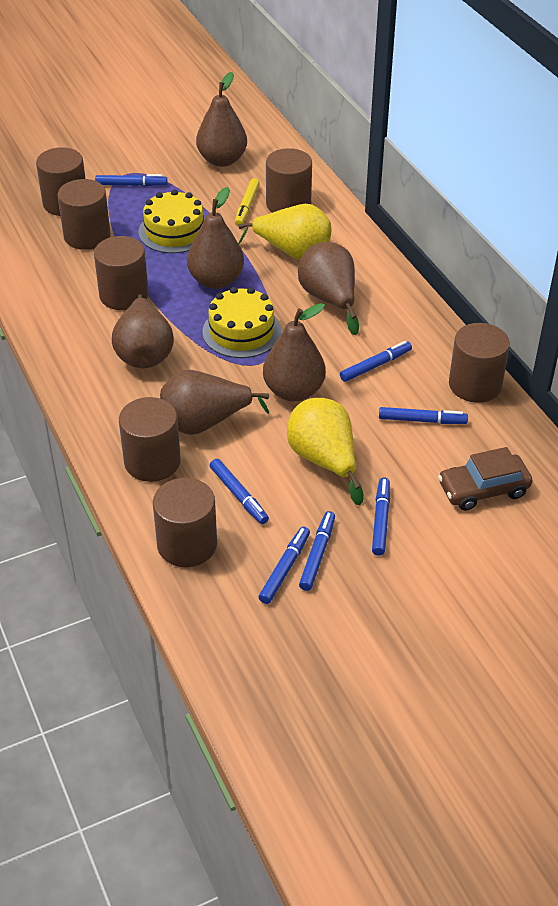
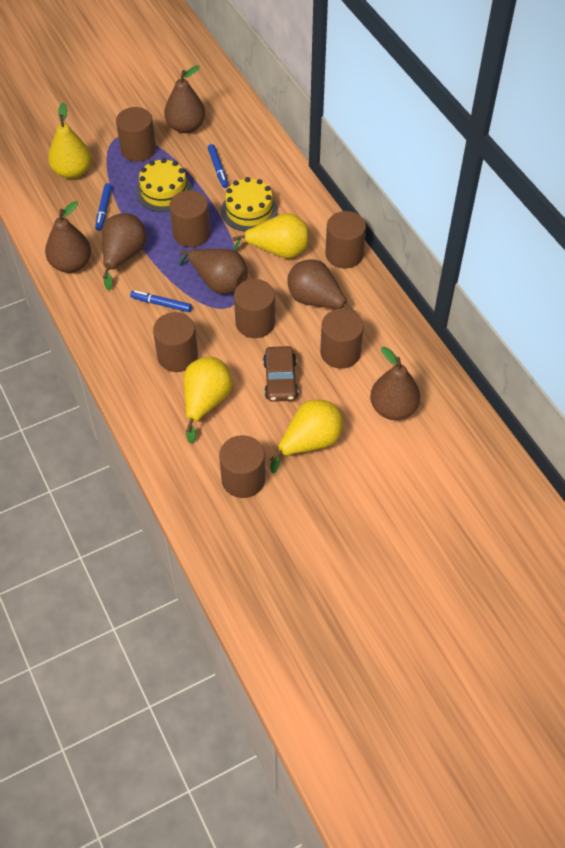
blue marker: [95,174,168,186] [210,459,269,524] [259,527,310,604] [299,511,335,591] [340,341,412,382] [372,478,390,556] [379,407,468,424] = 7 -> [95,183,112,231] [130,290,192,312] [208,144,229,188] = 3
yellow marker: [235,178,260,226] = 1 -> none = 0
yellow pear: [238,204,331,260] [287,398,363,505] = 2 -> [48,103,91,179] [184,357,232,444] [233,213,308,258] [270,400,343,473] = 4

